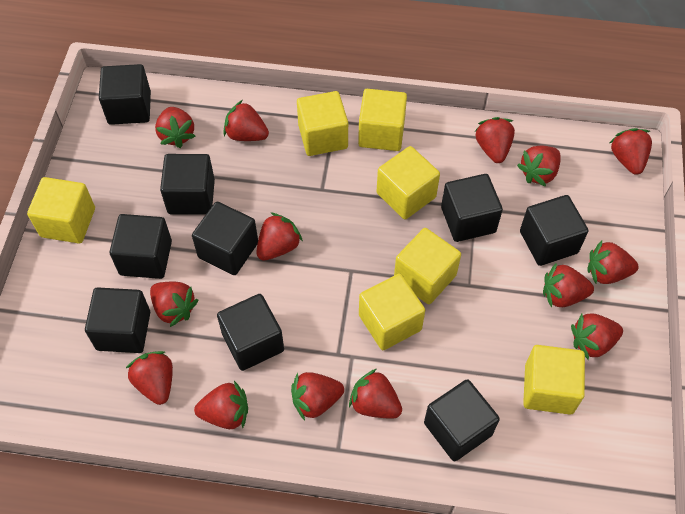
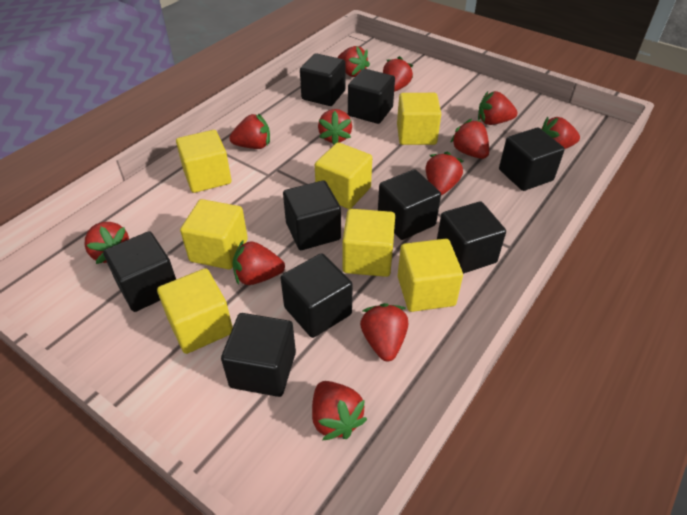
red strawberry: [126,351,173,405] [150,282,198,327] [155,107,195,148] [194,381,248,429] [224,100,269,141] [256,212,303,260] [291,372,344,421] [349,369,402,419] [475,117,515,163] [517,146,561,187] [543,262,594,308] [571,313,623,360] [587,240,639,284] [610,128,652,175] = 14 -> [84,222,129,264] [229,113,270,149] [233,240,285,285] [312,381,367,440] [318,109,352,145] [337,46,370,77] [360,303,409,361] [383,56,413,92] [426,152,463,195] [450,119,489,159] [478,91,518,125] [542,117,580,149] = 12

